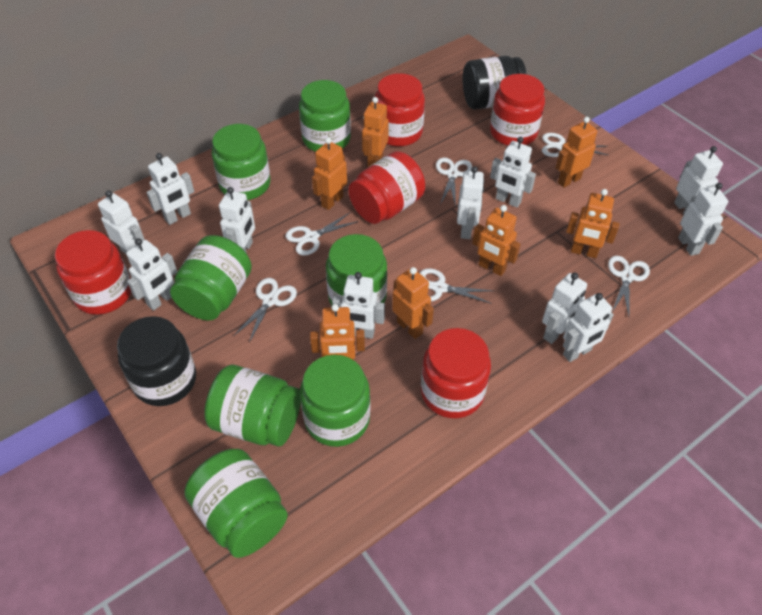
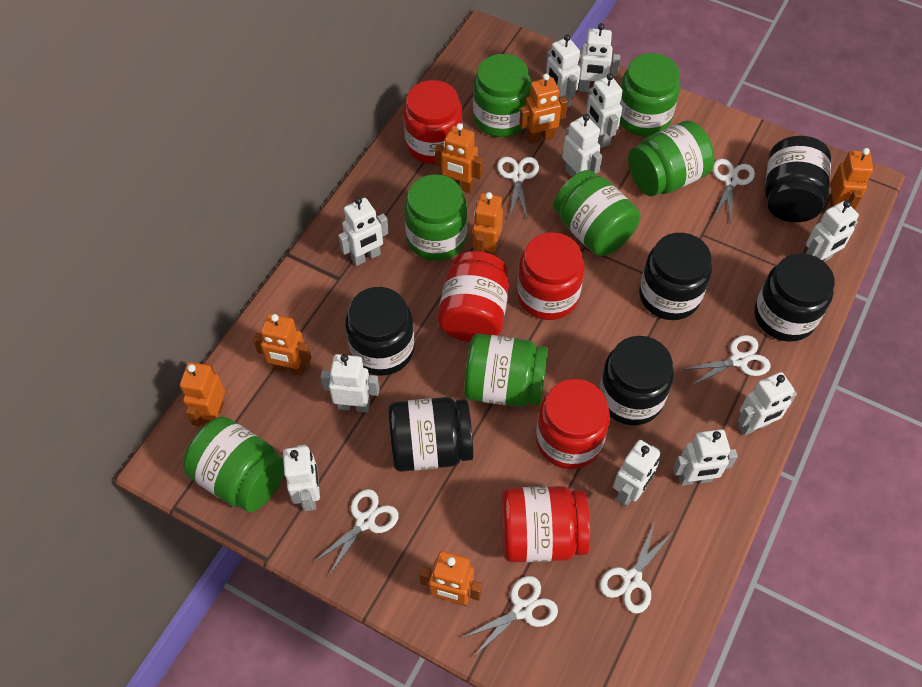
black jar: [117,316,196,406] [463,56,527,110] = 2 -> [345,287,414,376] [388,397,473,472] [599,336,674,425] [639,233,712,320] [754,253,835,342] [765,136,831,222] = 6

